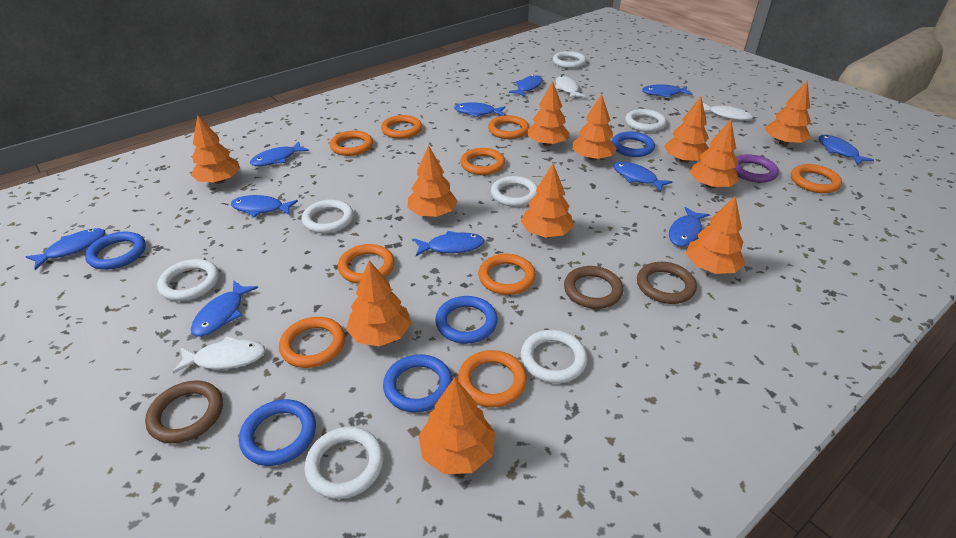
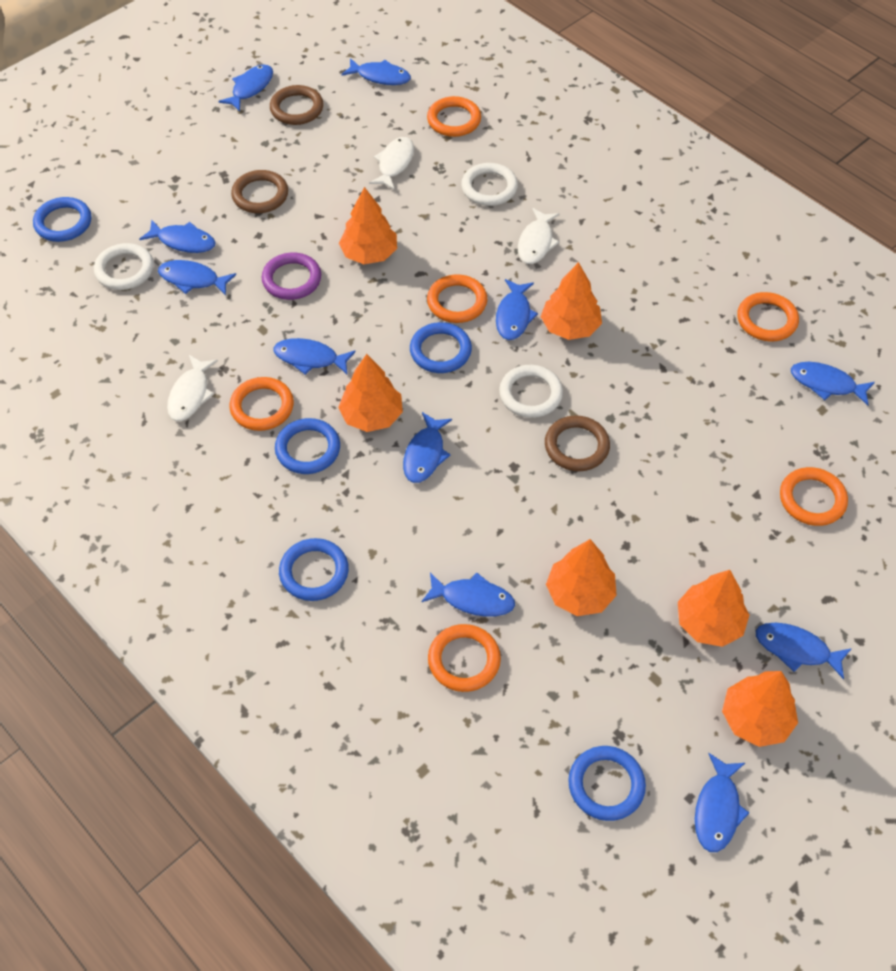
orange ring: [279,317,345,368] [330,131,373,156] [338,244,394,284] [381,115,422,139] [458,350,527,407] [460,148,505,175] [478,254,536,295] [488,115,529,139] [791,164,842,193] = 9 -> [230,377,294,431] [427,96,481,137] [427,274,487,323] [428,624,501,692] [737,292,799,342] [780,467,848,526] = 6
orange tree: [191,115,240,184] [346,260,411,346] [407,145,458,217] [418,378,495,474] [521,164,574,238] [528,81,570,146] [573,94,617,161] [664,97,709,163] [686,195,745,274] [690,120,739,188] [765,81,811,145] = 11 -> [338,354,403,432] [339,187,397,264] [541,262,602,340] [546,539,617,616] [678,570,749,647] [722,671,798,747] = 6
white ring: [157,259,219,301] [302,200,354,233] [304,427,384,499] [491,176,538,207] [521,330,587,383] [553,51,586,68] [625,109,666,132] = 7 -> [94,243,154,290] [461,163,518,206] [499,365,563,418] = 3

